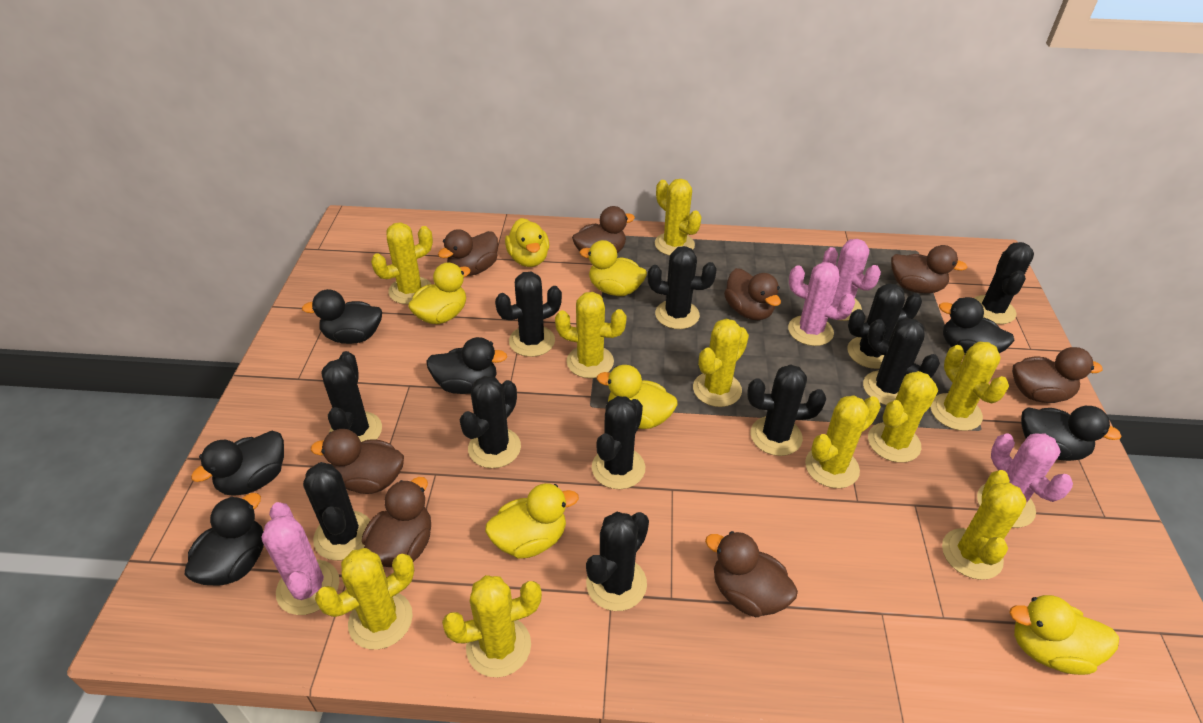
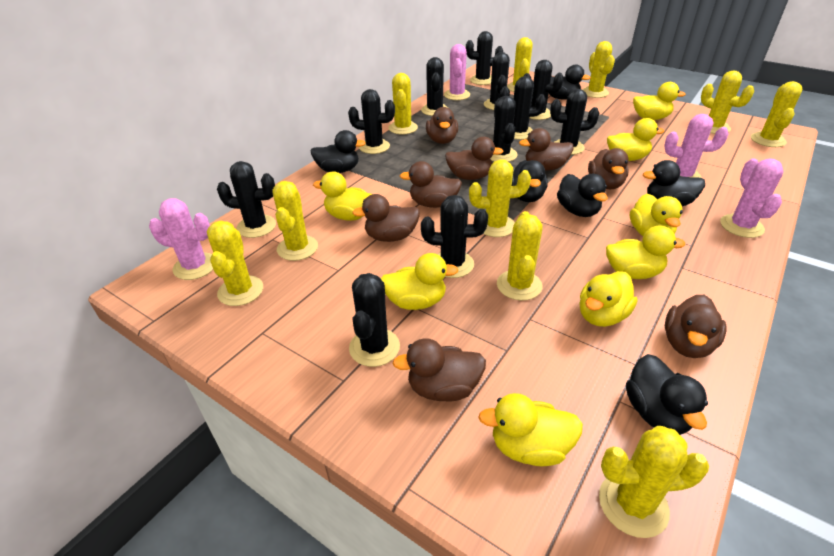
yellow duck: [408,262,471,324] [485,483,579,559] [505,218,549,267] [580,240,647,296] [597,365,678,429] [1009,595,1119,675] = 6 -> [313,172,372,221] [381,253,459,310] [478,393,583,466] [580,271,638,327] [606,225,685,279] [607,118,664,161] [630,194,683,236] [633,82,686,120] = 8

